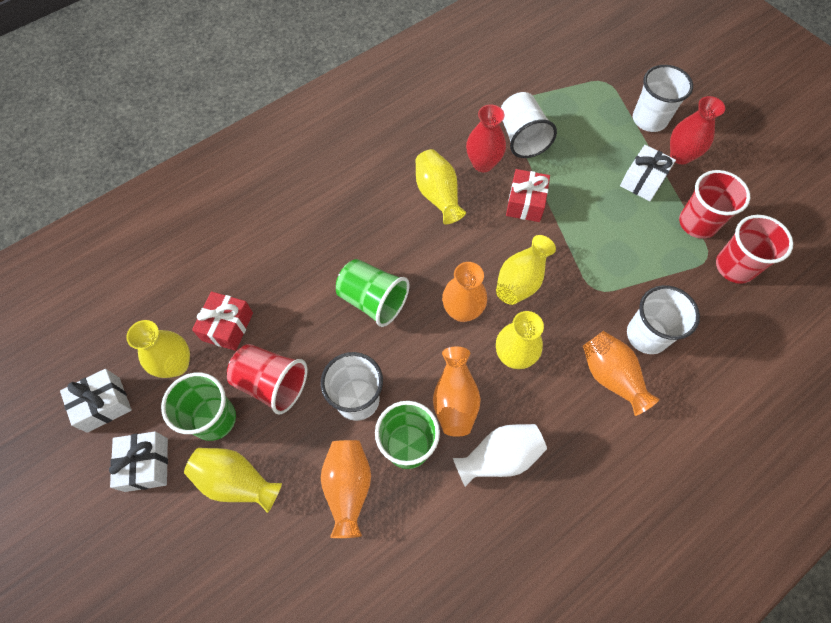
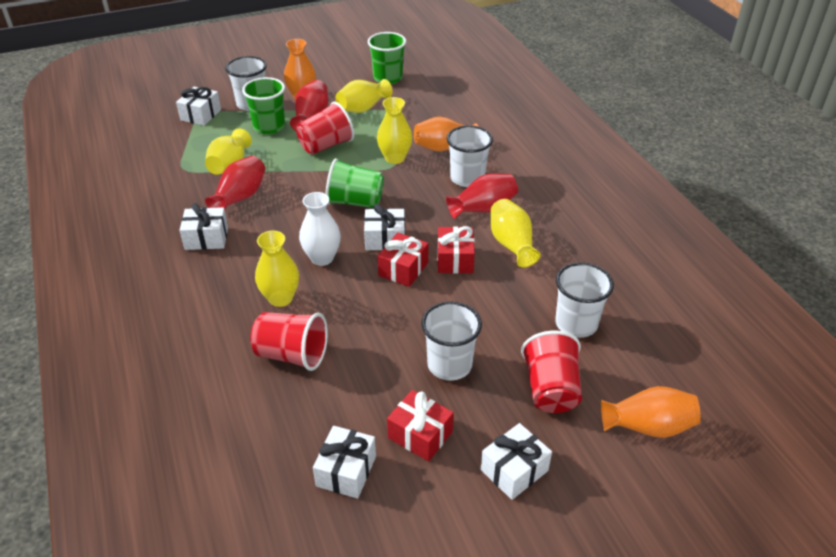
orange vase: [321,440,371,538] [433,346,481,437] [442,262,487,322] [583,331,660,416] = 4 -> [284,39,316,99] [414,116,479,152] [601,386,701,438] = 3
red gift: [192,291,253,351] [506,169,550,222] = 2 -> [378,233,429,287] [387,390,454,461] [437,226,475,274] = 3
red vase: [466,105,506,172] [670,96,725,164] = 2 -> [205,156,266,210] [290,80,328,131] [446,173,518,219] = 3
white gift: [60,369,132,433] [109,431,168,492] [620,145,676,201] = 3 -> [176,87,221,126] [179,203,228,250] [313,426,376,499] [364,204,405,250] [481,423,552,500] = 5

